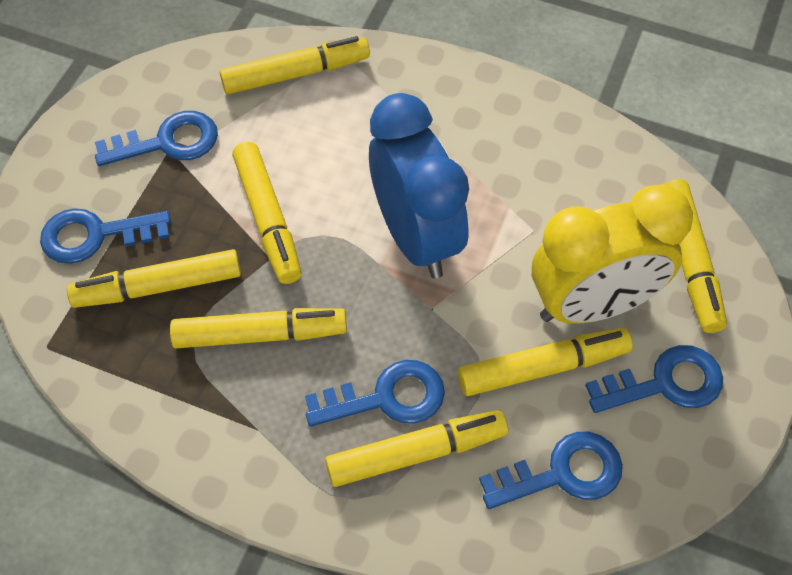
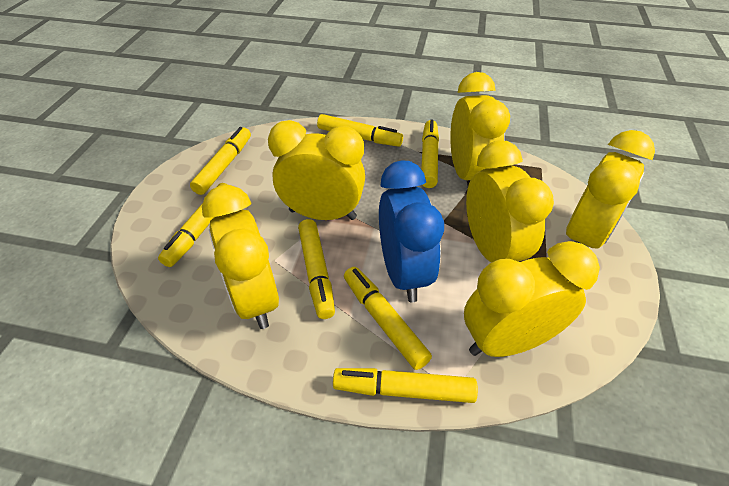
blue key: [40,208,171,264] [95,111,218,166] [305,360,445,426] [479,432,623,509] [585,345,723,413] = 5 -> none = 0
yellow clock: [532,184,693,324] = 1 -> [202,185,279,329] [268,120,365,220] [450,72,510,180] [464,241,600,357] [466,140,554,262] [566,130,655,249] = 6

